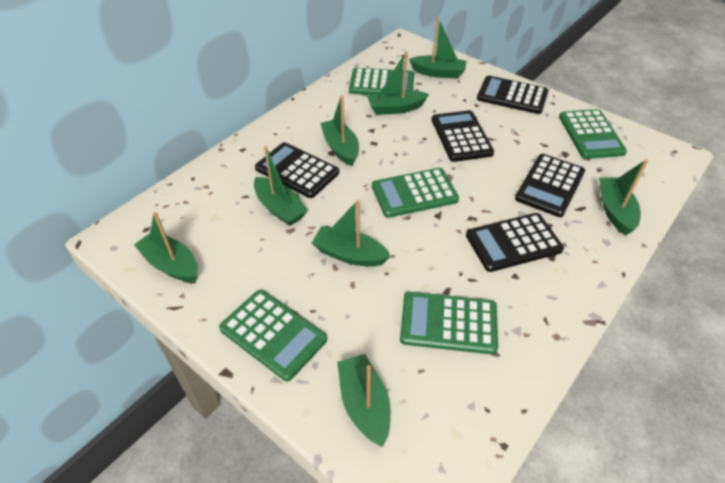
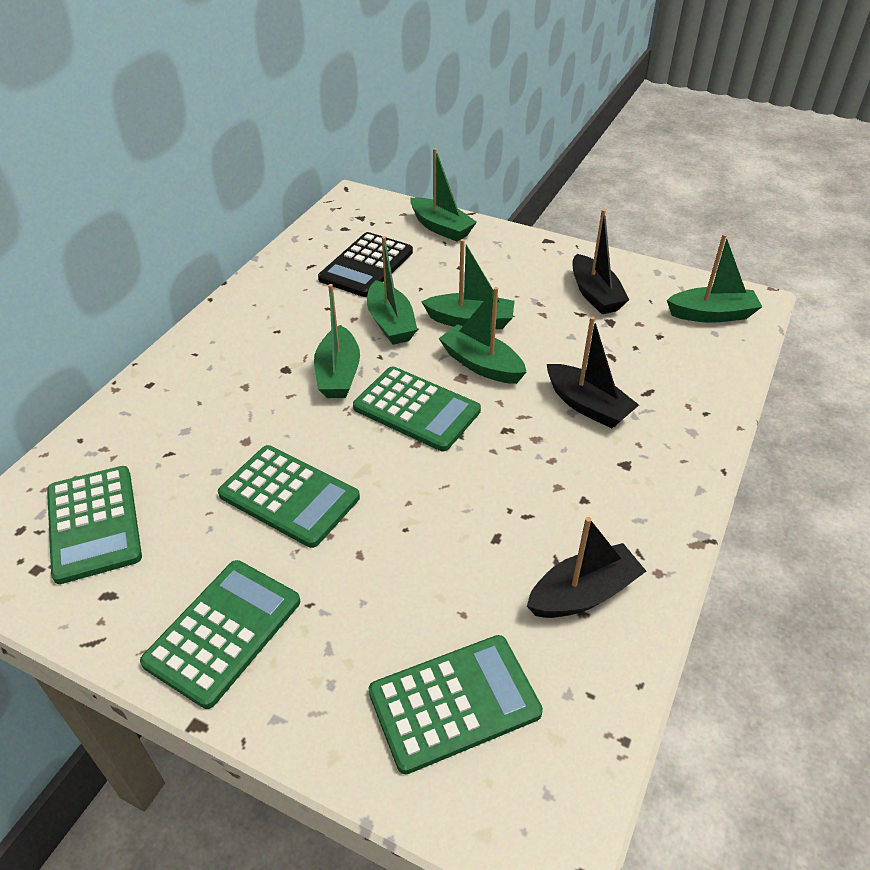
black boat: none = 0 -> [527,517,646,618] [547,317,639,428] [572,209,629,314] = 3
black calculator: [255,142,339,198] [432,110,494,162] [466,213,564,272] [477,76,549,114] [515,154,585,217] = 5 -> [318,232,413,297] = 1
green boat: [134,212,198,282] [254,146,308,226] [312,200,391,266] [320,95,359,166] [337,354,391,447] [367,51,429,115] [409,17,467,78] [599,159,648,236] = 8 -> [314,284,360,398] [367,236,417,345] [410,148,477,241] [421,239,515,329] [439,287,526,384] [667,234,762,323] = 6

